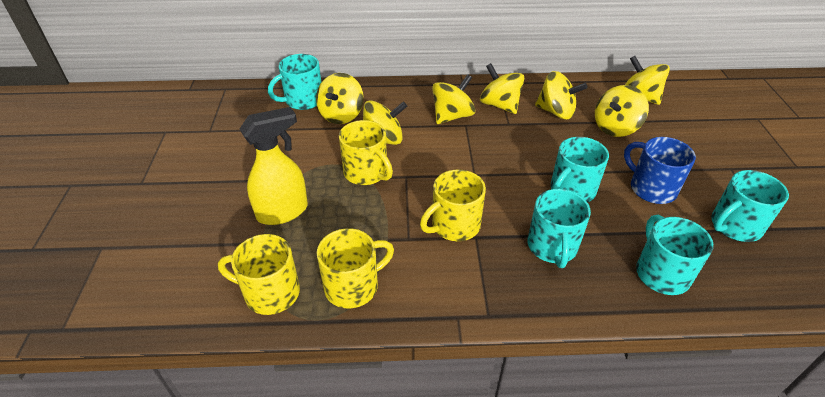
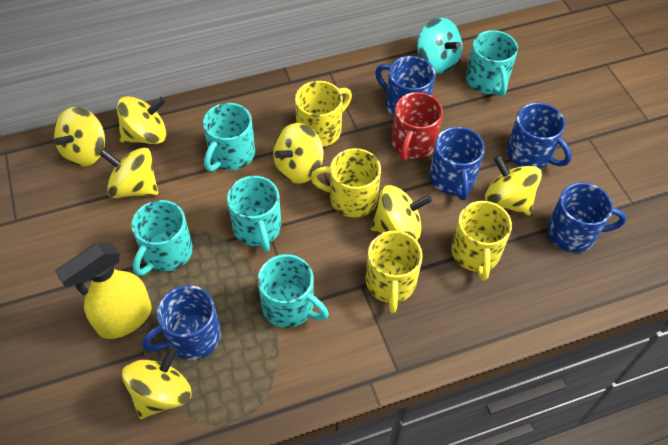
blue mug: [624,137,696,204] = 1 -> [142,285,221,360] [375,56,435,116] [429,127,485,200] [507,102,572,169] [547,182,626,253] = 5
red mug: none = 0 -> [392,92,443,161] = 1
turquoise spinning top: none = 0 -> [417,18,463,74] = 1

